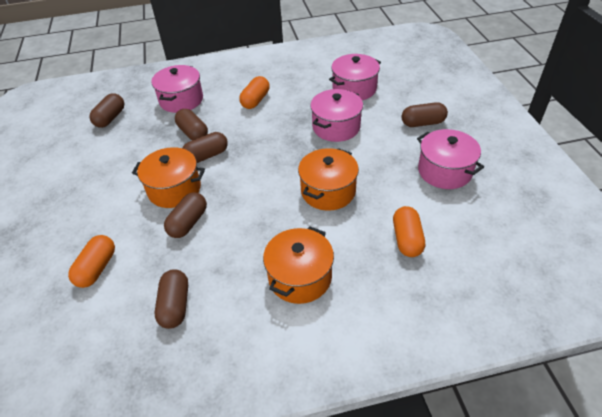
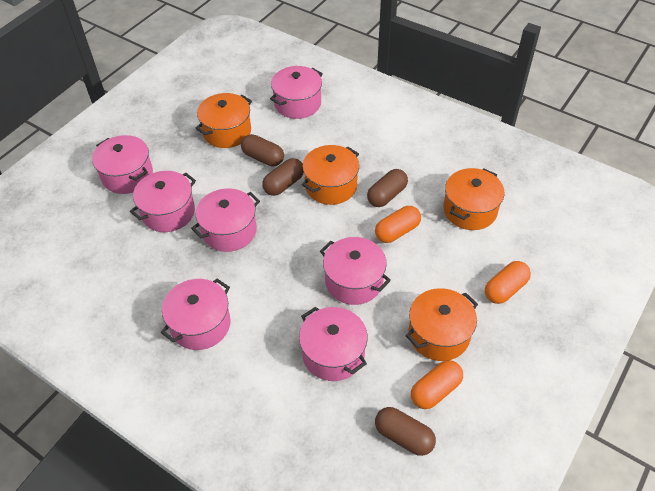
brown capsule: [89,93,124,128] [155,269,188,329] [164,192,207,238] [175,109,208,140] [182,132,228,163] [402,102,448,127] = 6 -> [241,134,284,166] [262,158,304,196] [367,169,408,207] [375,407,436,456] = 4
orange pot: [132,147,205,208] [263,226,334,304] [298,148,359,210] = 3 -> [195,93,252,148] [302,145,359,205] [406,288,478,361] [443,168,505,230] = 4
pink pot: [151,65,203,113] [310,89,363,142] [329,54,381,100] [417,129,484,189] = 4 -> [92,135,153,194] [130,171,196,232] [161,279,231,350] [191,188,260,252] [270,66,323,119] [299,306,367,381] [320,237,391,305] = 7

